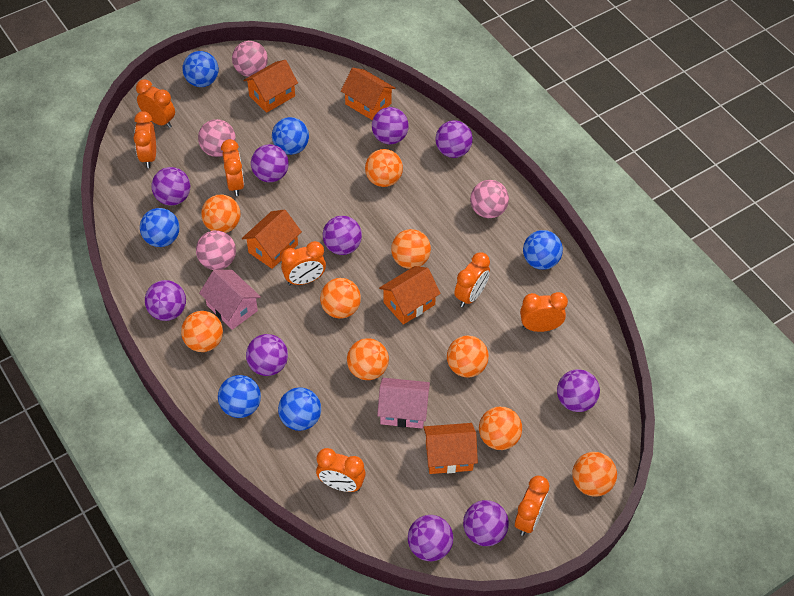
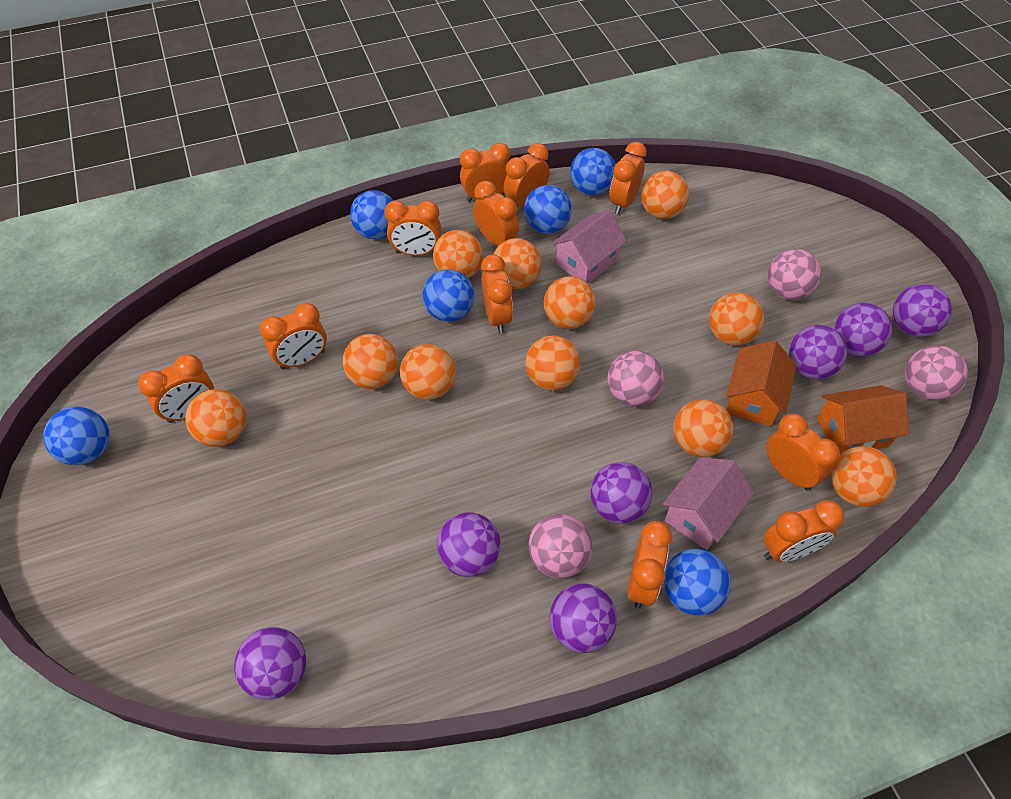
orange ball: [181,311,223,352] [201,194,241,233] [320,278,361,319] [347,338,389,380] [365,149,403,187] [391,229,431,269] [447,336,489,377] [479,407,522,450] [572,452,617,497] = 9 -> [185,389,246,447] [343,334,398,389] [400,344,456,400] [433,230,483,278] [493,238,542,289] [525,335,581,391] [544,276,596,329] [641,171,689,219] [673,399,733,457] [709,292,764,345] [831,446,897,507] = 11
orange clock: [133,111,156,168] [136,80,175,128] [221,139,244,196] [281,241,326,285] [316,448,366,492] [454,252,490,307] [515,476,549,536] [520,292,568,332] = 8 -> [138,354,214,423] [260,303,327,369] [384,201,441,256] [460,143,511,202] [473,181,519,246] [481,254,513,334] [504,143,550,207] [609,142,647,214] [627,521,672,608] [763,500,845,562] [766,414,840,491] = 11
orange house: [242,209,302,269] [243,60,298,113] [341,68,396,120] [379,266,441,325] [423,423,478,474] = 5 -> [726,340,797,426] [817,385,908,454] = 2
purple ball: [145,280,186,321] [152,167,190,206] [246,334,288,376] [251,144,289,182] [323,216,362,255] [372,107,409,144] [408,515,453,561] [436,120,473,158] [463,500,509,546] [557,369,600,412] = 10 -> [234,627,306,700] [437,512,501,577] [550,583,617,653] [590,462,652,524] [789,325,847,379] [834,303,892,357] [893,284,952,337] = 7

